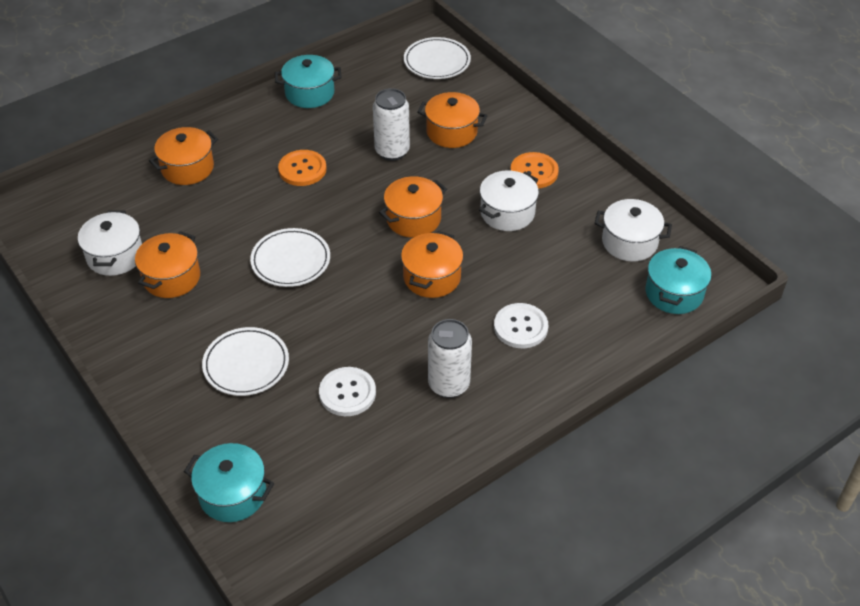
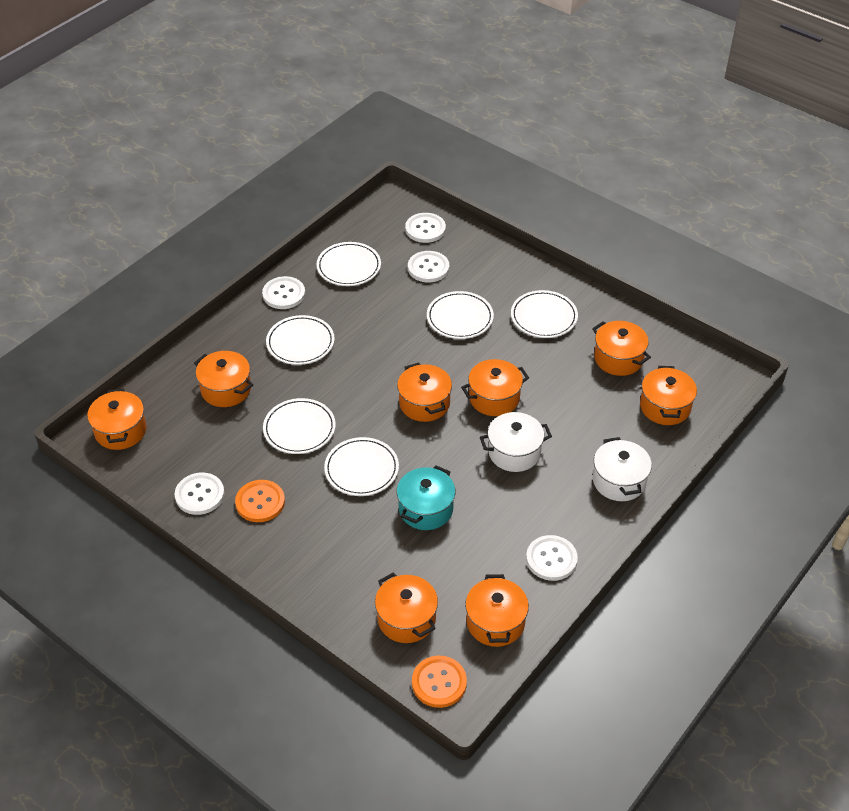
orange pot: [135,231,200,298] [149,127,218,185] [379,177,447,238] [401,231,463,298] [417,92,487,148] = 5 -> [87,388,147,450] [194,351,253,407] [375,572,438,643] [397,362,452,422] [461,359,529,416] [465,574,529,647] [592,321,651,376] [640,366,697,425] = 8
turquoise pot: [184,443,274,522] [275,55,342,108] [645,246,711,314] = 3 -> [397,465,455,530] = 1
white button: [319,367,376,416] [494,303,548,348] = 2 -> [175,473,225,515] [262,276,305,309] [405,213,446,243] [408,251,449,282] [526,535,578,581] = 5
white can: [373,88,410,161] [428,319,472,398] = 2 -> none = 0
white plate: [202,327,289,396] [250,228,330,287] [404,37,471,79] = 3 -> [263,398,336,454] [266,315,335,365] [317,242,381,286] [324,437,399,496] [427,291,494,339] [511,290,578,338] = 6
white pot: [78,211,142,276] [479,170,539,231] [595,199,672,262] = 3 -> [480,412,552,472] [593,437,652,501] = 2

